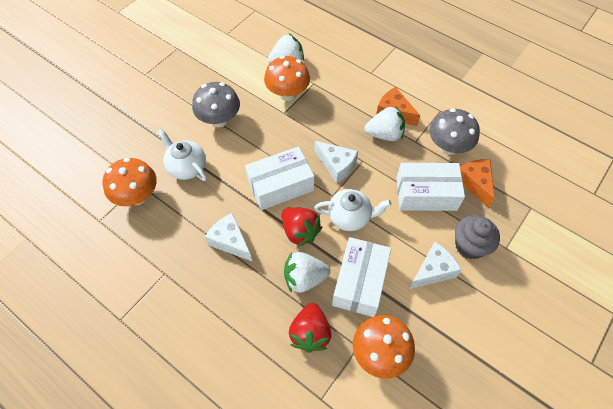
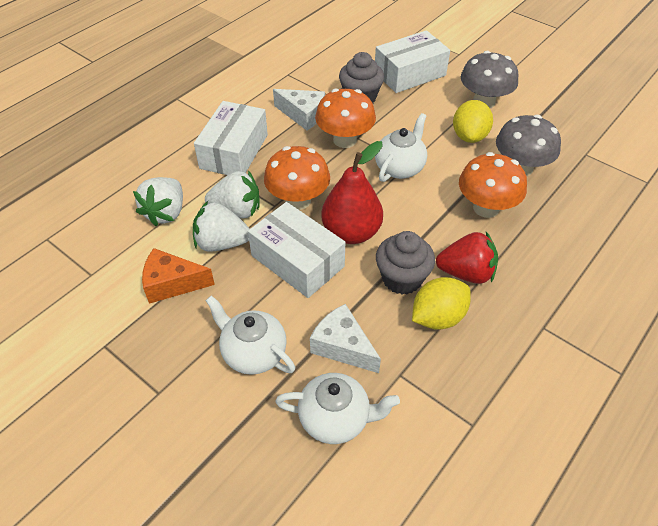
grey cupcake: [455,215,500,259] = 1 -> [339,52,384,103] [376,231,435,295] = 2
orange cheese: [376,87,421,126] [460,159,495,208] = 2 -> [142,248,215,304] = 1
red pear: none = 0 -> [321,141,383,244] = 1
red strawberry: [282,207,322,247] [289,303,332,353] = 2 -> [436,232,498,284] = 1
white cheese: [205,213,252,261] [314,141,358,183] [409,242,462,289] = 3 -> [273,89,325,130] [310,304,381,373] = 2
white teapot: [157,129,207,181] [314,189,391,231] = 2 -> [205,295,295,375] [275,373,400,444] [375,113,427,182] = 3
yellow lemon: none = 0 -> [412,277,471,330] [453,100,493,143] = 2

